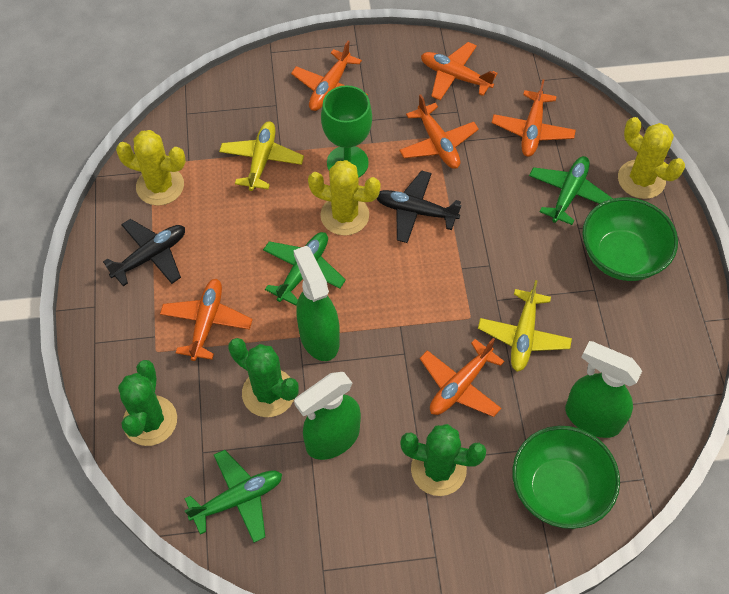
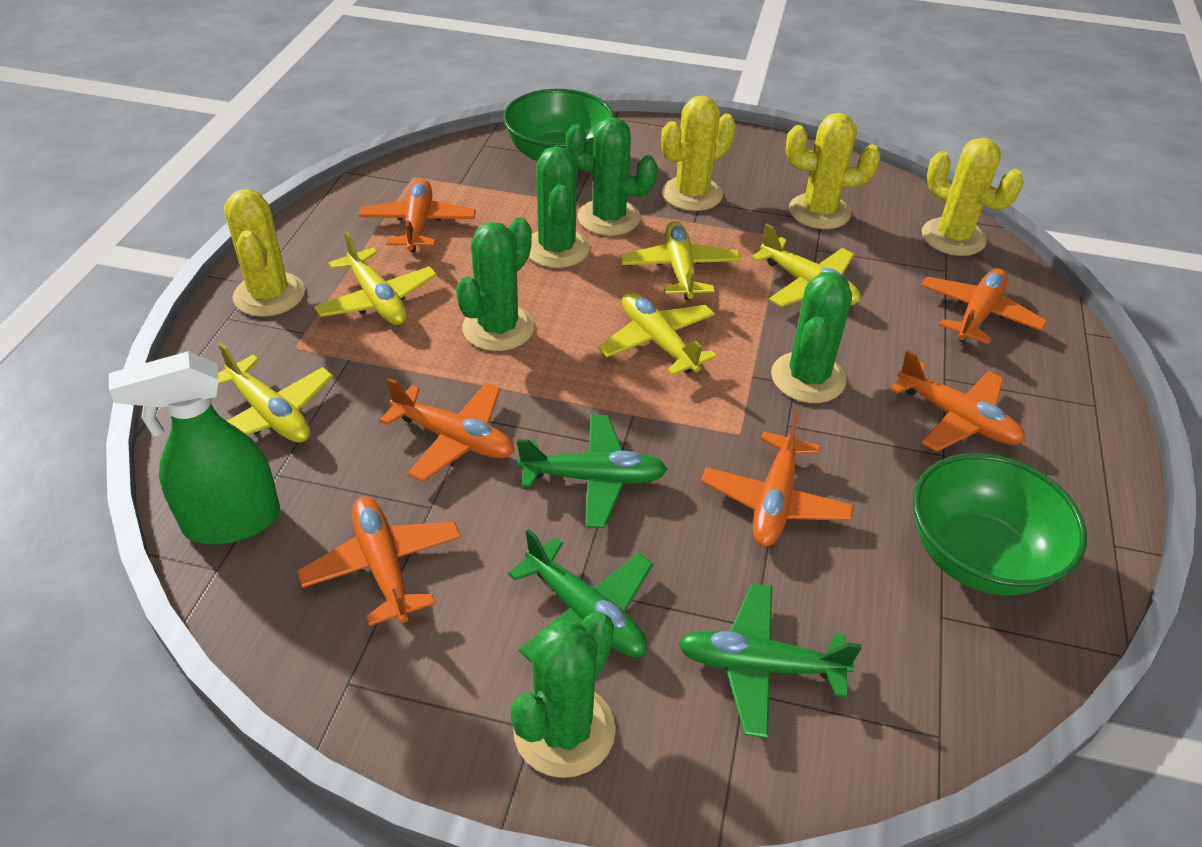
black plane: [103,219,185,286] [377,170,462,243] = 2 -> none = 0
green cactus: [118,360,177,446] [228,338,299,417] [400,424,486,496] = 3 -> [456,217,534,351] [511,612,616,778] [529,146,590,268] [566,118,658,236] [771,272,852,403] = 5
green goblet: [321,85,372,178] = 1 -> none = 0
green spray bottle: [293,246,340,361] [294,372,361,460] [565,341,642,438] = 3 -> [109,351,280,545] = 1
yellow cactus: [116,130,186,206] [308,160,381,236] [618,117,685,199] = 3 -> [224,189,305,317] [661,95,736,211] [786,113,881,229] [922,138,1024,256] = 4
yellow plane: [219,121,304,191] [478,280,572,372] = 2 -> [218,343,333,442] [314,231,437,325] [598,292,717,376] [621,221,741,300] [751,224,861,307] = 5

